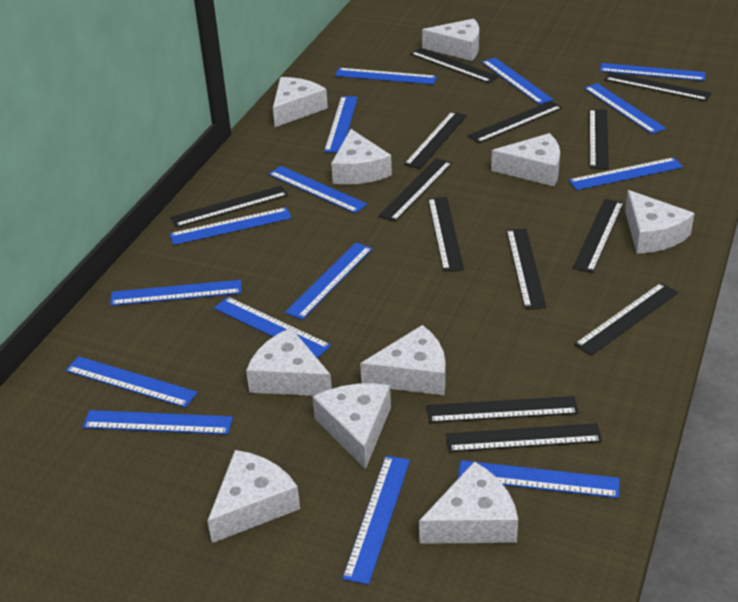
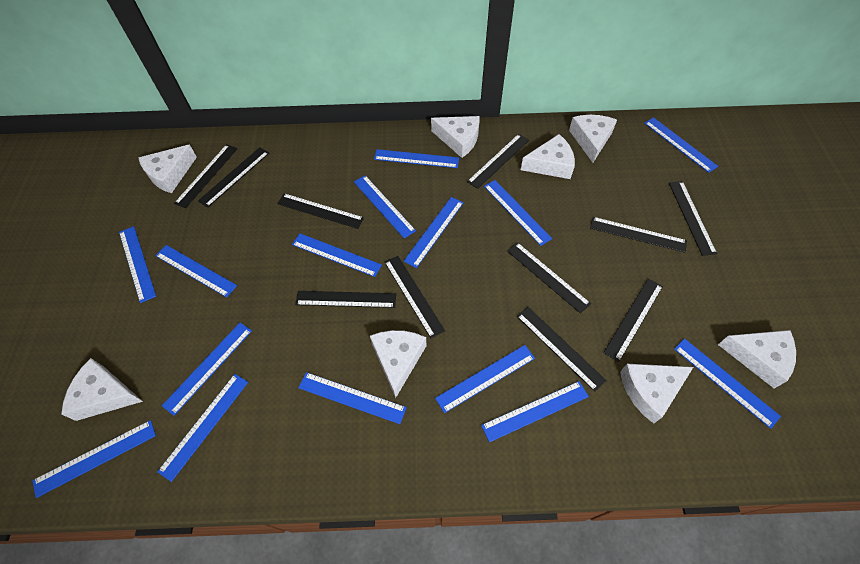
black ruler: [170,186,288,228] [379,158,452,222] [404,112,467,169] [410,48,499,83] [427,396,579,423] [428,197,464,271] [446,423,602,452] [468,101,562,143] [506,228,546,309] [573,199,624,273] [574,283,678,356] [589,109,609,169] [604,72,711,101] = 13 -> [174,144,238,208] [198,147,269,208] [277,193,364,229] [295,291,396,308] [384,256,445,339] [467,134,529,189] [507,242,591,314] [517,307,607,392] [590,217,687,253] [603,278,663,362] [669,181,717,256] = 11
white cheese: [207,450,300,543] [246,328,332,396] [273,77,328,127] [313,383,391,469] [331,129,392,185] [360,325,446,395] [419,461,518,544] [422,19,479,61] [491,133,560,186] [625,190,694,254] = 10 -> [61,358,143,421] [139,144,197,193] [370,330,427,398] [431,116,479,158] [521,134,575,179] [569,115,617,163] [620,364,693,424] [718,330,796,389] = 8

